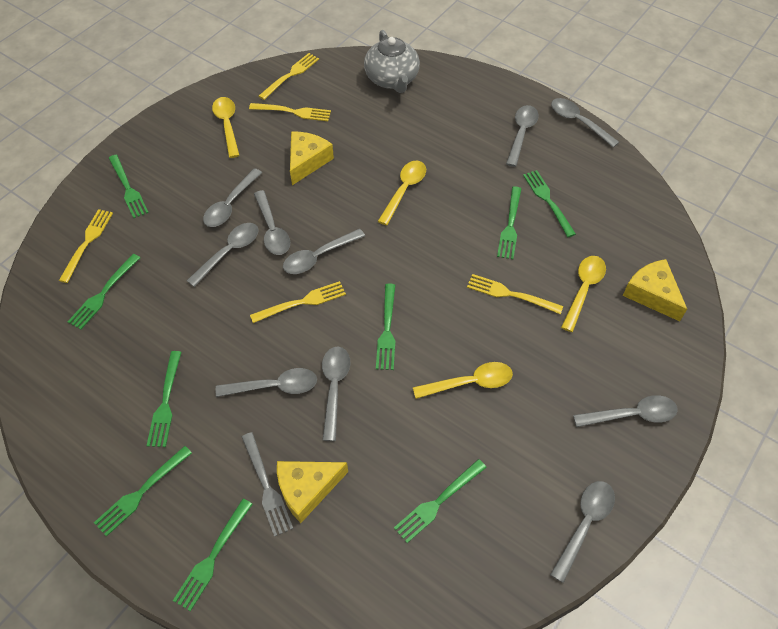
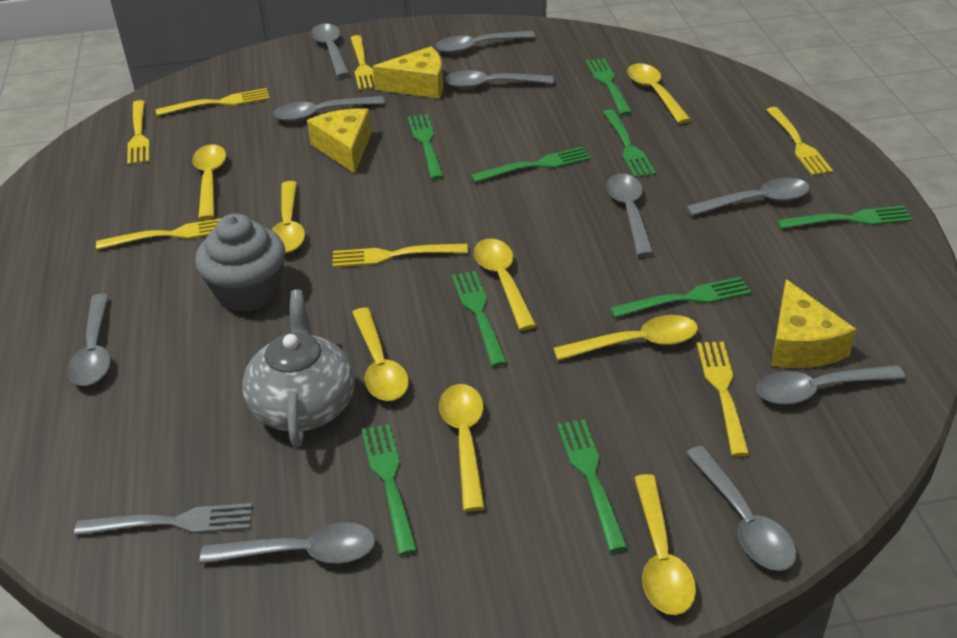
grey cupcake: none = 0 -> [195,213,285,312] = 1
yellow fork: [59,209,113,283] [249,103,331,121] [250,281,346,323] [259,53,319,100] [467,274,563,314] = 5 -> [96,218,221,250] [127,100,149,165] [156,88,270,116] [332,244,468,267] [351,35,374,90] [697,342,750,457] [766,107,833,176] = 7
yellow spoon: [212,97,240,158] [378,161,426,225] [413,362,513,399] [561,256,606,332] = 4 -> [192,145,226,220] [271,181,305,253] [352,307,409,401] [439,384,485,511] [474,238,537,331] [553,315,698,361] [627,63,691,124] [634,474,696,615] = 8

